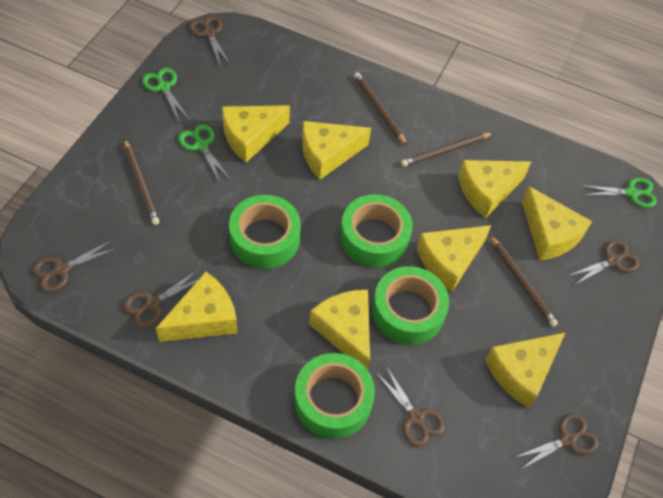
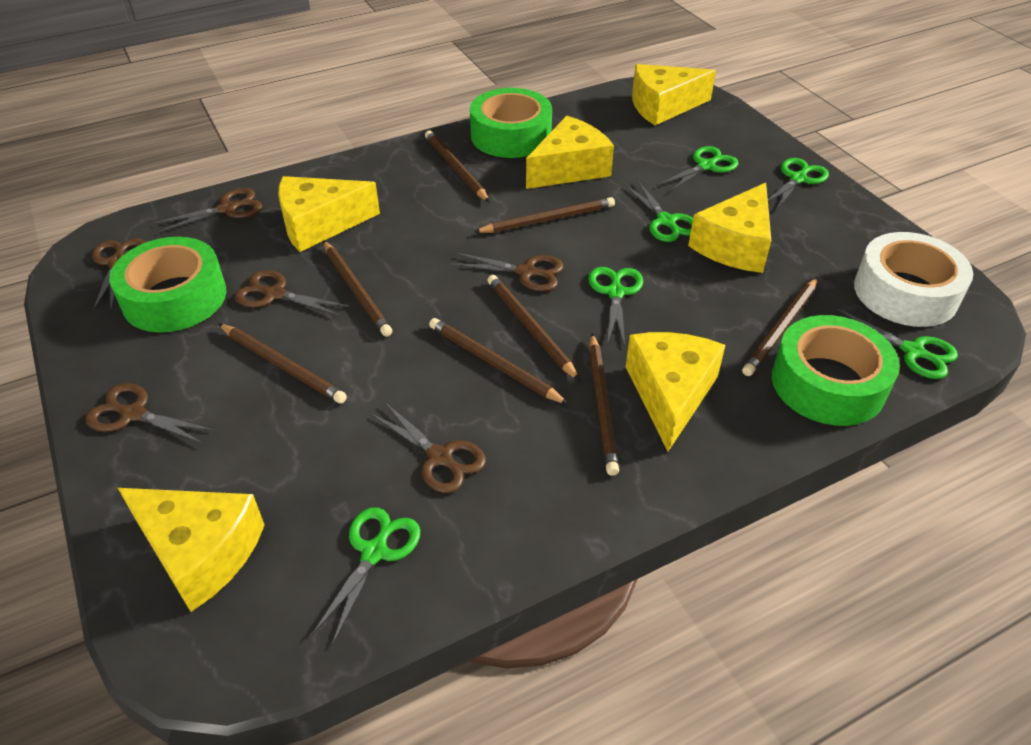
brown pencil: [124,139,160,225] [354,72,407,146] [401,132,493,167] [489,234,558,327] = 4 -> [219,324,347,404] [323,241,392,337] [425,131,489,202] [429,318,568,404] [474,197,615,233] [488,275,580,381] [589,333,619,476] [742,277,818,376] = 8
green scissors: [142,68,189,121] [178,124,230,182] [581,178,657,208] = 3 -> [311,507,420,645] [588,267,643,345] [625,181,693,242] [656,146,738,193] [768,158,829,211] [838,309,958,379] = 6
green tape: [229,195,301,269] [294,353,375,439] [340,194,413,268] [372,266,449,345] = 4 -> [109,237,226,332] [470,88,552,158] [772,315,900,426] = 3
white tape: none = 0 -> [854,232,973,327] = 1
yellow cheese: [156,272,238,342] [222,105,290,162] [302,121,371,179] [309,290,370,370] [417,225,491,292] [458,160,531,218] [486,333,565,408] [522,186,592,260] = 8 -> [118,488,264,612] [278,176,380,252] [526,116,614,189] [626,332,726,451] [632,64,716,125] [688,183,771,273] = 6

